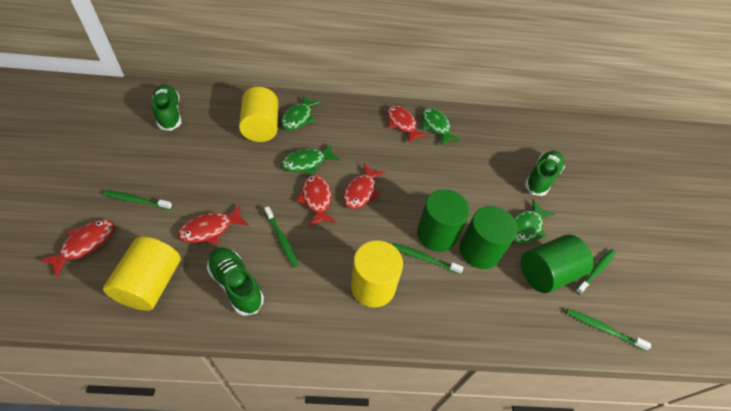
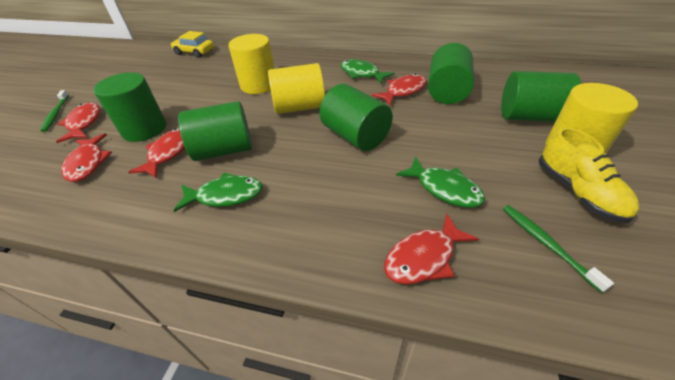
green cylinder: [417,189,470,252] [459,206,518,269] [521,235,594,293] = 3 -> [93,72,166,142] [178,101,252,161] [319,84,393,151] [428,43,474,104] [501,71,581,122] = 5
green fish: [281,96,321,130] [281,144,340,174] [422,107,461,145] [513,199,554,244] = 4 -> [173,173,263,212] [341,59,395,84] [396,156,485,208] = 3
green shoe: [152,84,181,131] [207,247,264,316] [525,151,565,196] = 3 -> none = 0
green toothbrush: [103,190,172,210] [264,206,299,267] [392,243,464,274] [566,308,651,351] [575,249,616,295] = 5 -> [40,90,69,132] [503,205,614,293] = 2
yellow car: none = 0 -> [171,31,214,58] = 1
yellow shoe: none = 0 -> [539,127,639,223] = 1

